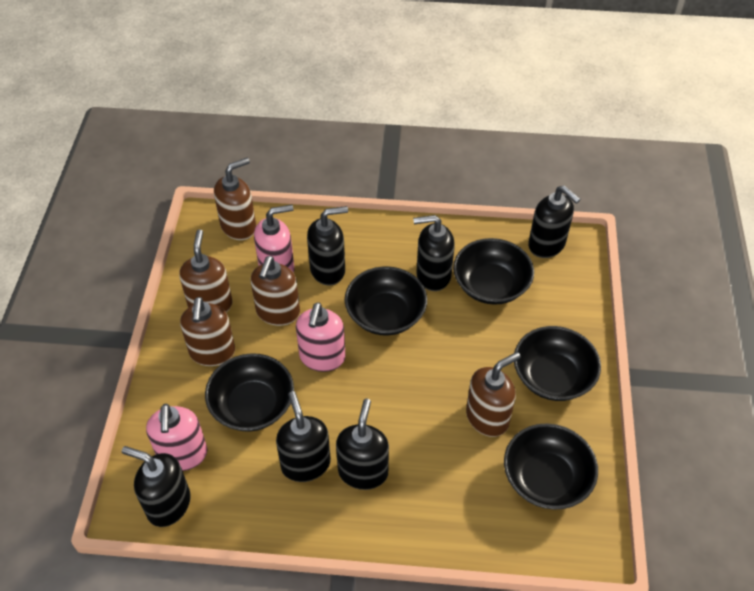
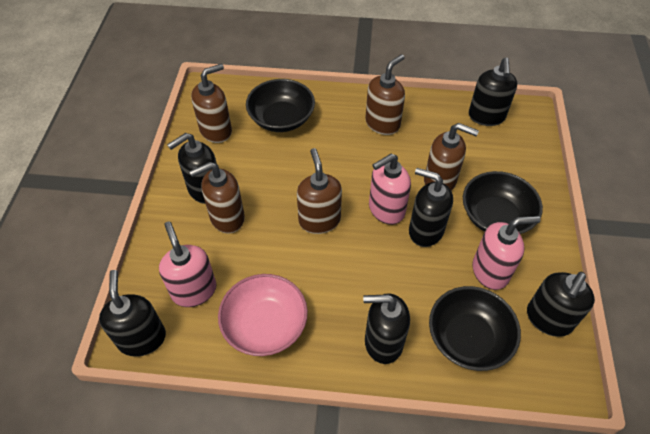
black bowl: [205,353,294,432] [345,266,427,336] [453,238,534,305] [504,423,598,510] [514,326,601,401] = 5 -> [246,79,315,132] [429,286,521,371] [463,171,543,234] = 3
pink bowl: none = 0 -> [218,274,308,356] = 1

